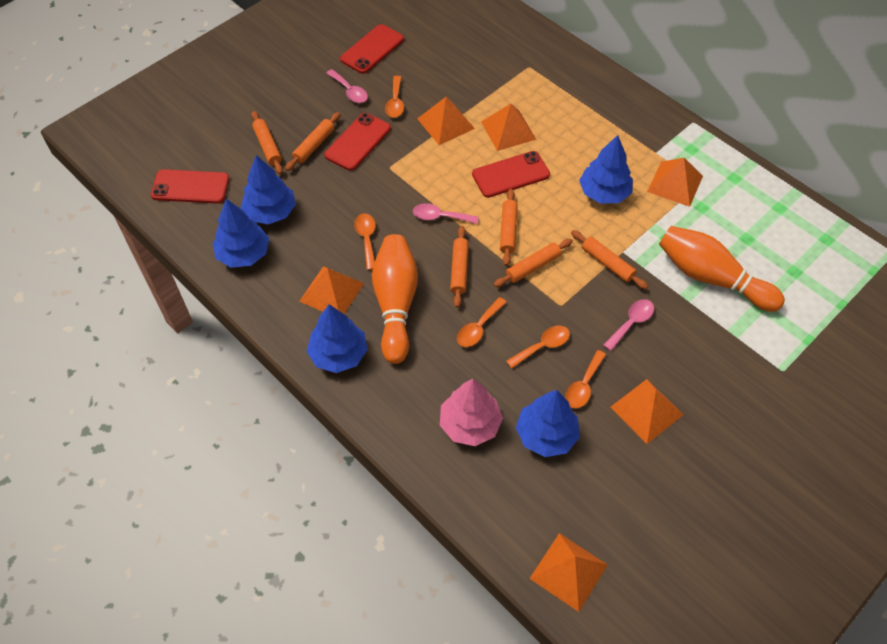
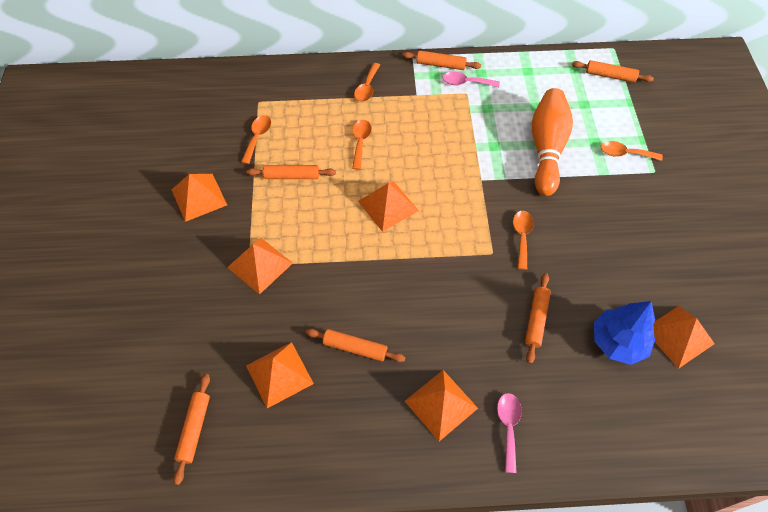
blue tree: [212,199,269,268] [241,155,296,224] [307,304,368,373] [516,390,580,457] [579,135,633,204] = 5 -> [594,301,655,365] = 1
orange bowling pin: [372,234,418,364] [659,226,785,312] = 2 -> [532,88,573,196] = 1
pink spoon: [326,69,368,103] [413,203,479,224] [603,299,654,351] = 3 -> [442,72,500,87] [497,393,522,473] = 2
pink tree: [440,379,503,446] = 1 -> none = 0
red phone: [151,169,229,204] [324,113,391,171] [340,24,404,74] [472,151,550,198] = 4 -> none = 0

